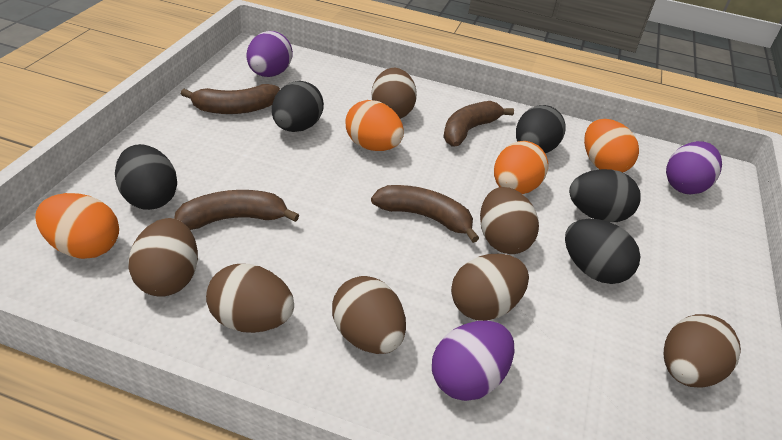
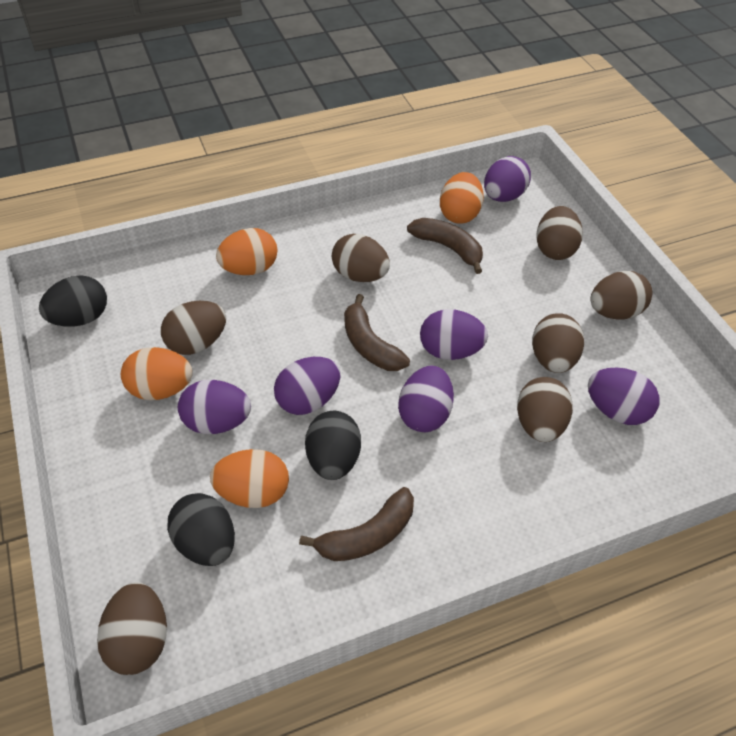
black egg: [115,144,177,210] [272,81,324,132] [516,105,566,153] [565,219,640,284] [569,169,641,222] = 5 -> [39,275,107,327] [167,493,235,566] [305,411,361,480] = 3
brown banana: [174,190,299,230] [181,84,280,114] [371,185,479,243] [443,101,514,146] = 4 -> [299,487,414,561] [344,294,410,371] [407,218,483,274] = 3
purple egg: [247,31,293,77] [432,321,515,401] [666,141,722,194] = 3 -> [178,380,251,434] [274,357,340,415] [398,366,454,432] [420,309,488,360] [484,156,531,202] [588,368,660,425] = 6

